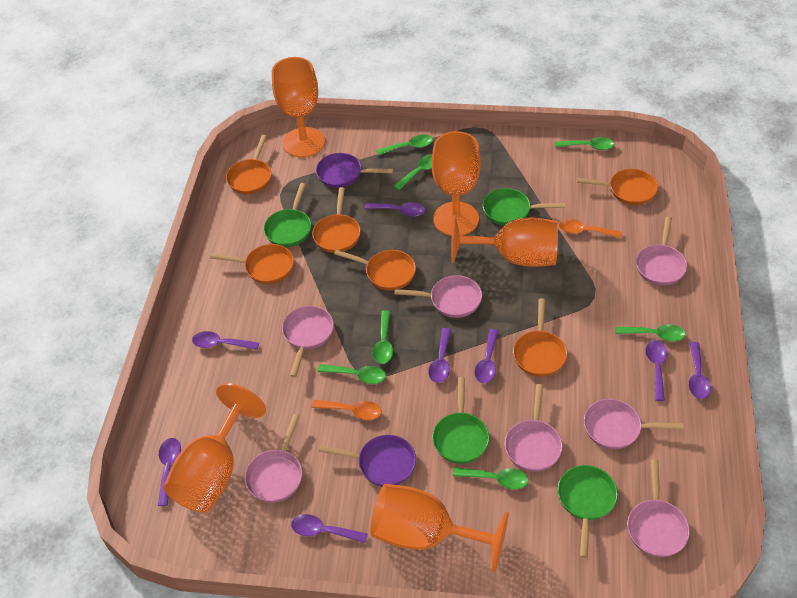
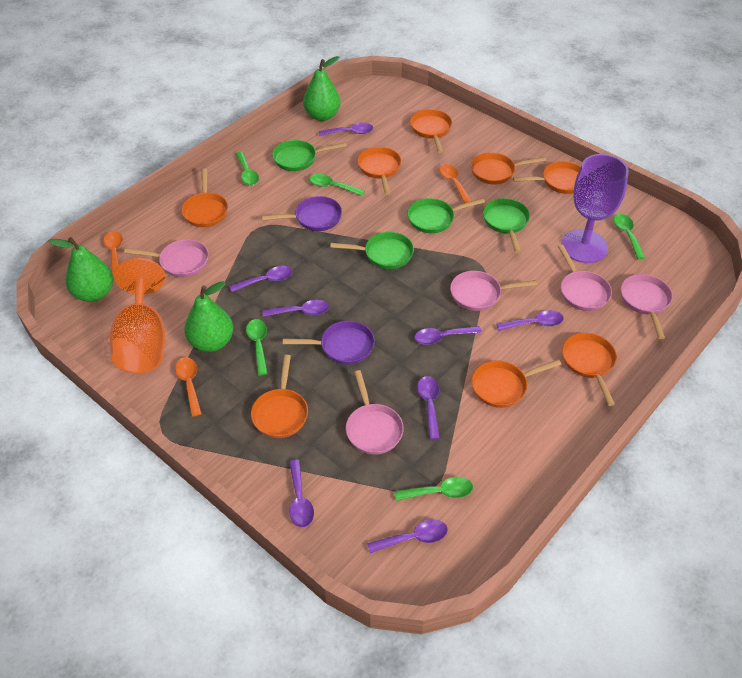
green pear: none = 0 -> [48,237,113,302] [184,281,233,352] [303,56,341,121] = 3
green spoon: [318,364,386,384] [372,310,393,364] [376,135,433,155] [393,154,432,190] [453,467,529,489] [555,137,614,150] [615,324,686,341] = 7 -> [236,152,259,186] [246,319,268,375] [309,174,365,196] [394,477,473,501] [614,214,645,260] = 5
orange goblet: [163,383,266,513] [272,57,325,157] [371,484,509,572] [431,131,481,236] [451,215,558,267] = 5 -> [110,258,165,373] = 1
orange pan: [210,244,294,284] [226,135,272,194] [312,187,361,253] [334,250,416,291] [513,298,567,377] [576,169,658,205] = 6 -> [181,169,228,227] [251,355,308,438] [357,147,402,195] [410,109,452,153] [471,152,546,185] [472,359,562,408] [513,161,581,194] [562,333,617,406] = 8
orange spoon: [312,400,382,420] [559,219,622,238] = 2 -> [103,231,123,278] [175,357,202,417] [440,164,471,203] = 3
pink pan: [245,414,302,503] [282,306,334,377] [394,275,482,318] [505,384,562,472] [584,399,684,449] [627,459,690,557] [636,217,687,286] = 7 -> [124,239,209,277] [346,370,404,455] [450,271,537,311] [558,244,612,311] [621,274,673,339] = 5
purple goblet: none = 0 -> [561,154,629,263] = 1

